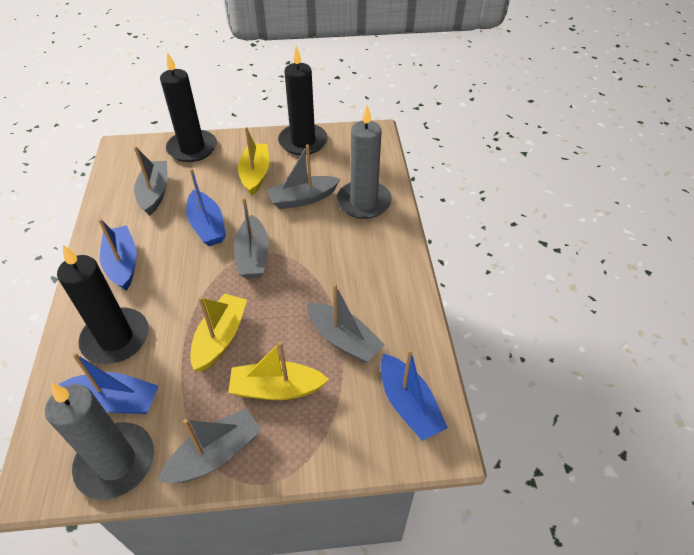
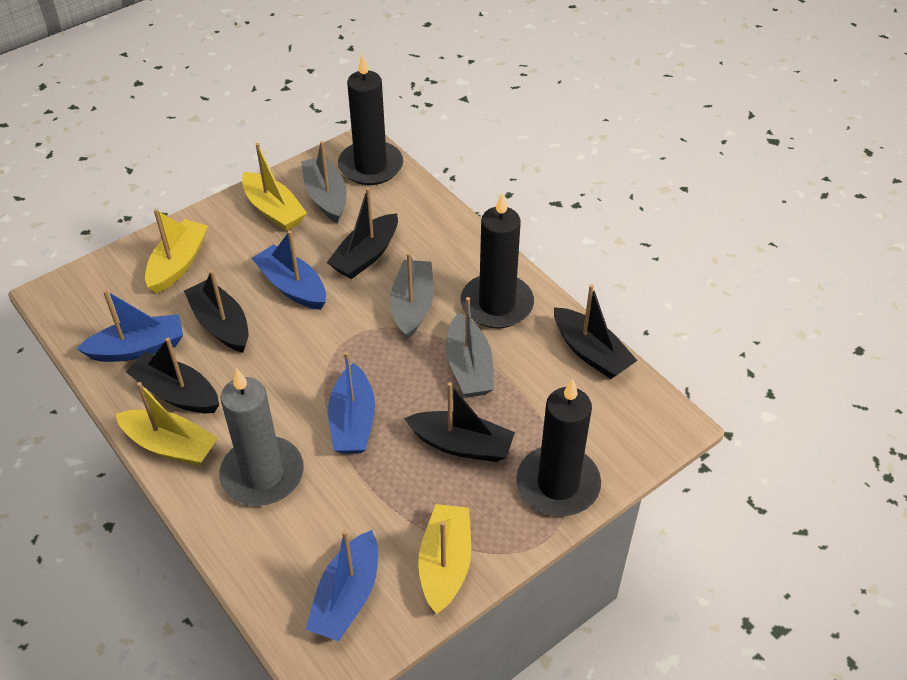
black boat: none = 0 -> [126,338,219,413] [184,270,248,353] [327,187,398,279] [404,382,515,462] [554,284,638,379] = 5
grey boat: [134,146,168,216] [158,408,262,483] [234,197,269,279] [267,145,340,209] [307,284,385,363] = 5 -> [301,141,347,223] [390,252,434,340] [446,297,494,397] = 3
grey candle: [45,383,154,500] [337,105,392,219] = 2 -> [220,368,304,506] = 1
yellow boat: [190,294,247,372] [228,341,329,400] [238,127,269,195] = 3 -> [115,382,218,466] [145,209,208,293] [242,143,307,231] [418,504,471,614] = 4

